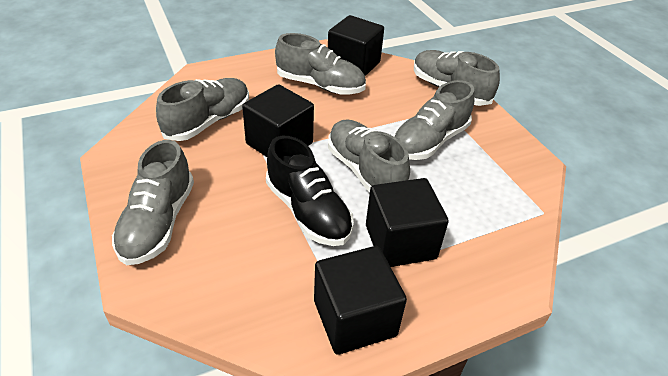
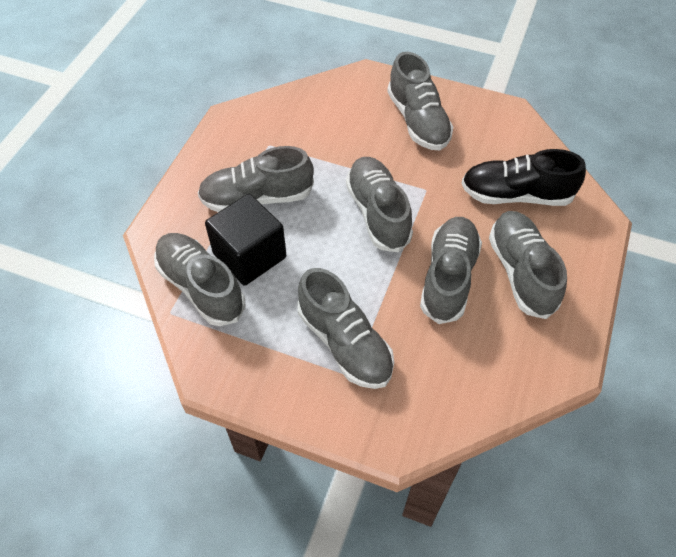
black cube: [242,84,314,157] [314,246,407,355] [328,15,384,76] [366,178,449,267] = 4 -> [205,194,286,286] = 1
grey shoe: [112,140,194,265] [156,78,249,141] [275,33,366,94] [328,119,410,193] [393,80,475,160] [414,50,500,106] = 6 -> [154,233,246,326] [198,146,314,212] [297,268,394,389] [346,157,413,252] [387,52,453,150] [420,217,482,324] [489,211,567,319] = 7

